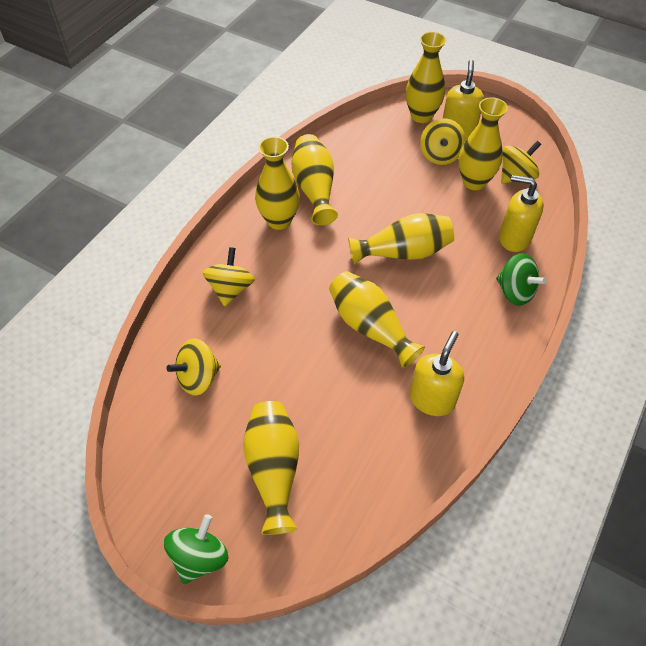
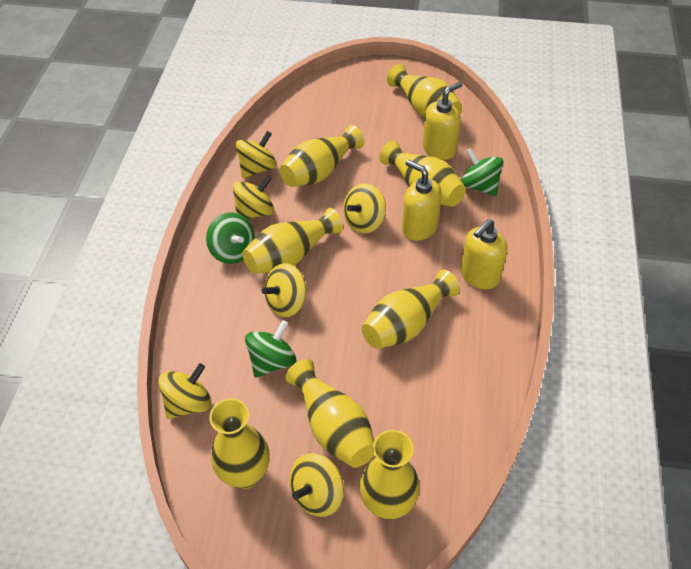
green spinning top: [164,514,229,584] [496,253,547,306] = 2 -> [206,212,255,264] [245,320,296,378] [461,148,503,196] = 3
yellow spinning top: [166,338,221,396] [203,247,255,306] [420,118,466,165] [501,141,541,184] = 4 -> [158,363,211,419] [233,175,274,219] [236,131,277,178] [262,263,306,317] [289,453,344,517] [343,183,386,233] = 6
yellow vase: [243,401,299,535] [255,136,300,230] [291,134,338,225] [329,271,425,369] [348,213,454,265] [406,32,446,123] [458,97,508,190] = 7 -> [209,398,270,489] [242,208,343,274] [280,125,364,187] [286,359,374,468] [360,430,420,520] [362,270,460,349] [380,140,466,207] [387,64,462,118] = 8

